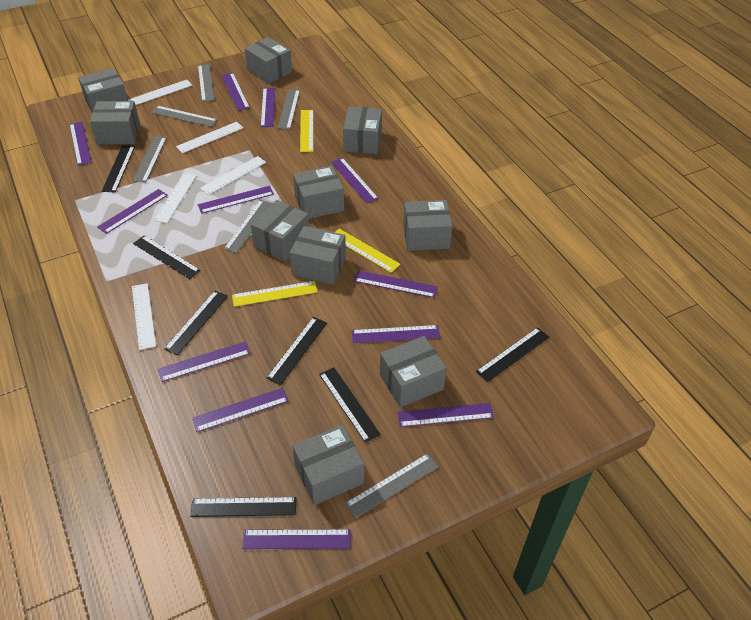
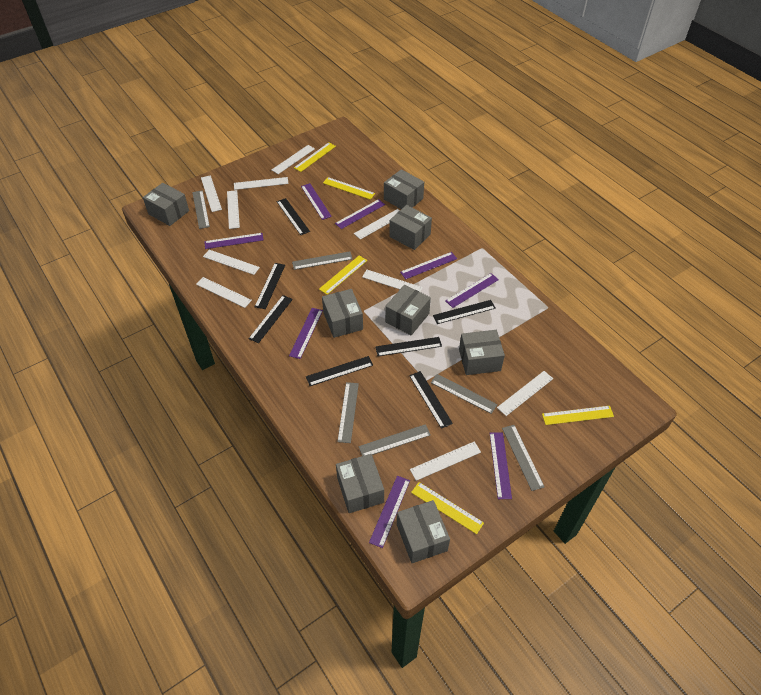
grey box: [78,68,128,112] [90,101,140,144] [245,37,292,84] [251,200,309,261] [290,226,346,285] [293,166,344,219] [293,425,364,505] [343,106,382,154] [380,336,447,407] [403,200,452,251] = 10 -> [143,183,189,226] [322,289,363,338] [336,454,384,513] [384,169,424,209] [385,285,431,335] [389,205,432,250] [397,500,450,563] [459,330,505,375] = 8
purple ruler: [69,122,91,165] [97,189,168,234] [158,341,250,382] [192,388,289,432] [198,186,274,214] [222,73,250,111] [242,529,351,549] [261,88,275,127] [331,158,379,203] [352,325,440,343] [354,270,438,298] [397,403,494,427] = 12 -> [204,233,264,249] [289,308,323,359] [301,183,332,220] [335,199,385,229] [369,476,410,548] [400,252,457,279] [446,273,499,308] [490,432,512,499] = 8
white ruler: [128,80,192,105] [132,283,156,350] [154,173,197,223] [176,122,243,153] [200,156,266,195] = 5 -> [196,277,252,308] [201,175,222,212] [203,250,260,275] [227,190,240,229] [234,177,289,190] [272,145,315,174] [354,209,400,240] [362,270,423,292] [410,441,481,481] [497,371,553,416] = 10
yellow ruler: [232,281,318,307] [300,110,313,152] [334,229,400,273] = 3 -> [294,142,336,172] [319,255,367,295] [323,177,375,200] [411,482,484,534] [542,406,614,425] = 5

